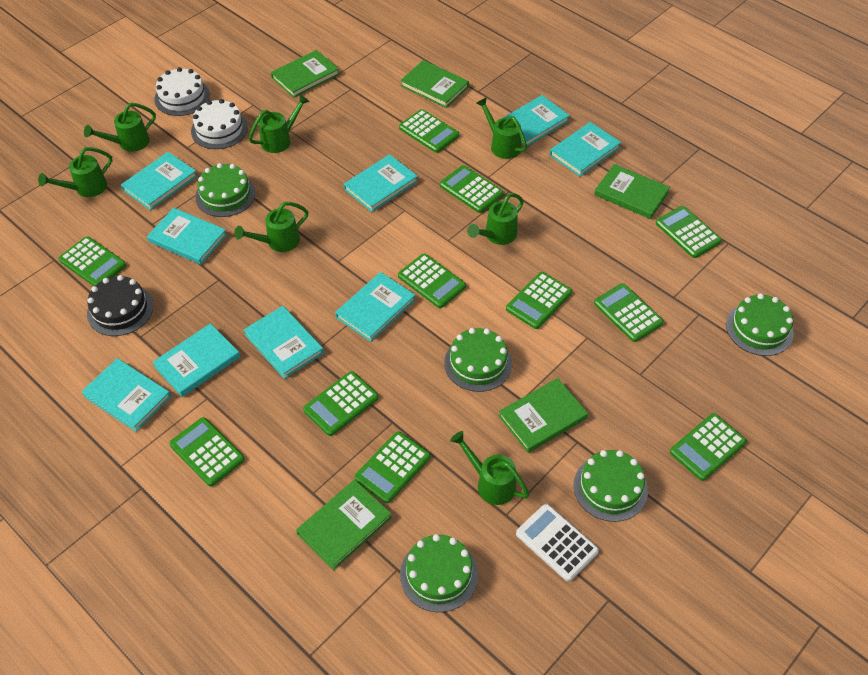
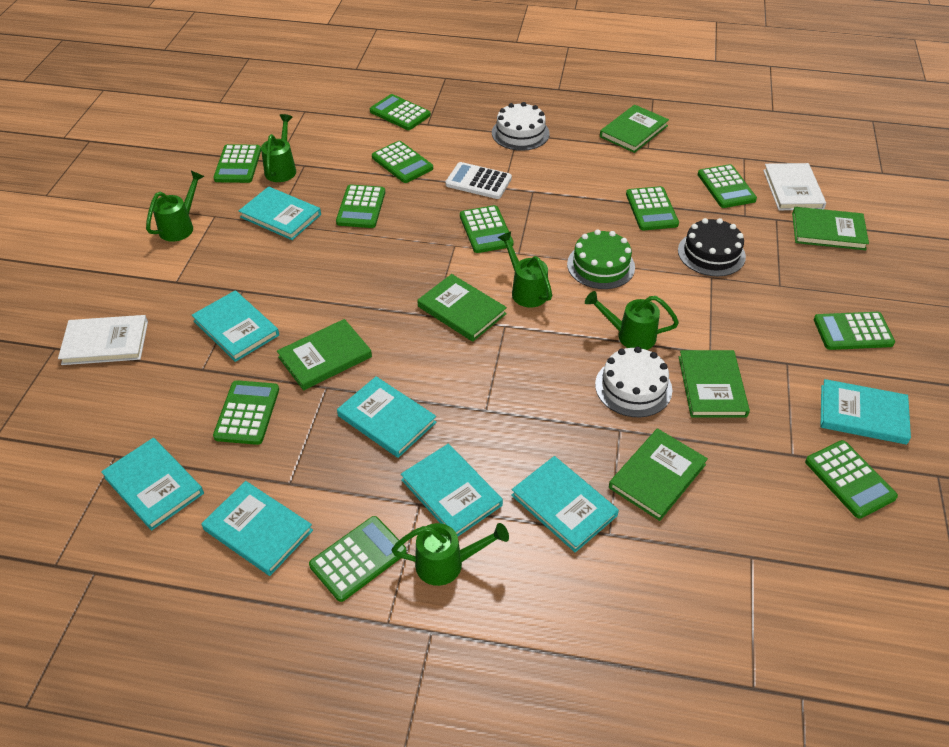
green book: [271,50,339,98] [296,480,392,570] [400,60,469,108] [499,378,588,453] [594,164,670,219] = 5 -> [277,319,372,391] [418,274,507,342] [600,105,669,153] [609,428,708,521] [679,350,750,418] [792,207,869,250] = 6
green cake: [195,163,256,217] [400,534,478,612] [444,328,512,392] [574,450,648,522] [726,294,794,356] = 5 -> [567,229,635,289] = 1
green watering can: [38,147,112,197] [84,103,156,152] [234,202,309,252] [249,94,310,153] [450,431,529,505] [467,193,524,245] [476,97,527,159] = 7 -> [146,171,204,242] [261,114,296,182] [391,523,509,586] [498,232,552,308] [585,291,679,350] = 5
turquoise book: [81,358,171,432] [121,152,197,210] [147,208,227,264] [152,323,240,397] [244,306,324,379] [335,272,415,342] [343,154,418,212] [503,95,570,146] [550,122,621,177] = 9 -> [101,438,204,531] [192,290,279,362] [201,481,313,576] [239,186,321,240] [337,376,436,458] [401,444,503,536] [511,456,619,552] [821,379,911,445] = 8
white book: none = 0 -> [58,315,148,365] [763,163,826,210] = 2

